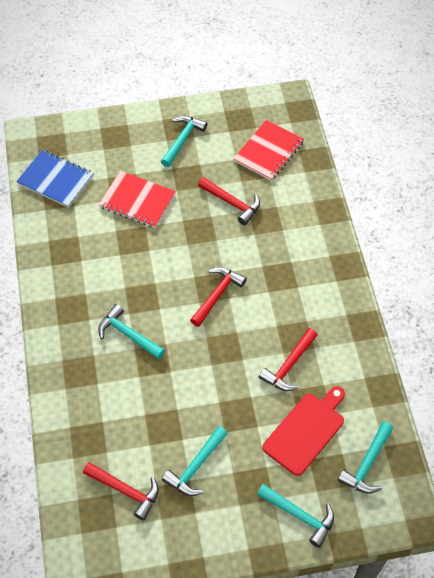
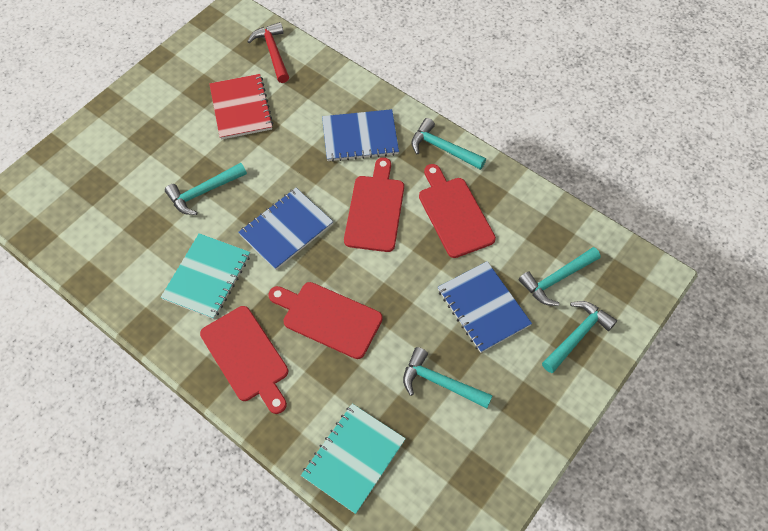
blue notebook: [16,150,94,208] = 1 -> [238,188,333,270] [322,109,399,162] [438,261,532,353] = 3
red cutting board: [262,386,345,476] = 1 -> [200,306,288,414] [268,282,383,359] [344,157,404,252] [419,164,496,258] = 4
red hammer: [83,462,159,521] [190,267,247,327] [198,177,260,225] [259,328,318,391] = 4 -> [247,22,289,83] = 1
red notebook: [99,171,176,228] [233,120,304,181] = 2 -> [209,74,273,140] = 1
turquoise notebook: none = 0 -> [161,233,250,319] [301,404,406,514] = 2

